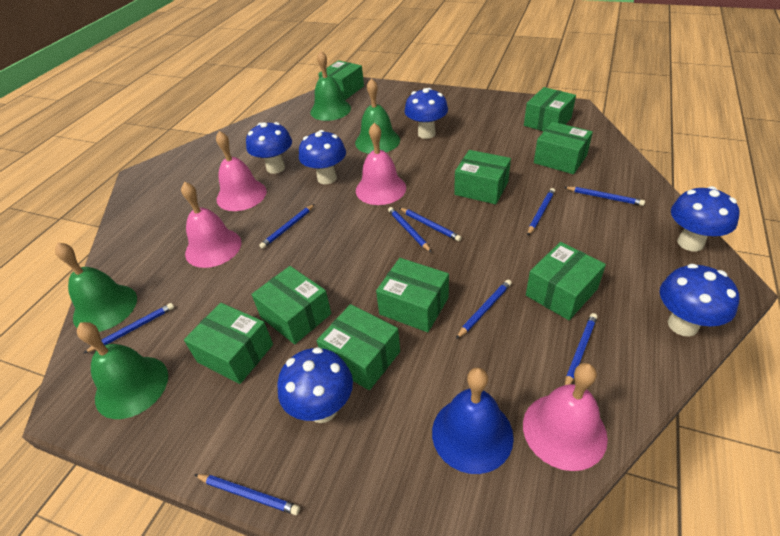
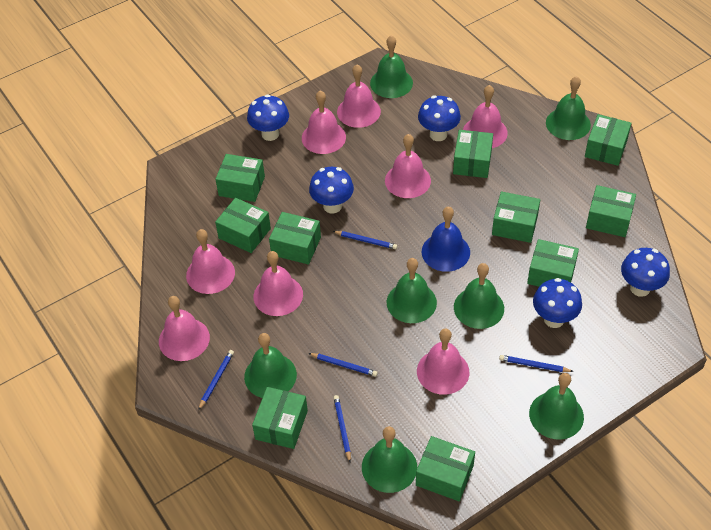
blue mushroom: [246,122,292,174] [277,347,353,423] [299,130,346,184] [405,88,448,139] [660,264,739,337] [671,186,739,252] = 6 -> [247,94,289,141] [309,167,354,214] [418,95,461,141] [533,278,582,328] [621,248,670,297] = 5
blue pencil: [84,303,174,353] [194,474,300,515] [259,204,315,249] [388,207,431,252] [400,208,462,241] [456,280,512,339] [528,188,555,235] [564,187,645,206] [565,313,597,385] = 9 -> [198,350,234,410] [308,353,378,377] [333,231,397,249] [333,395,351,462] [499,355,574,372] = 5
green bell: [55,242,137,332] [77,322,168,419] [310,51,351,121] [355,78,400,154] = 4 -> [244,333,297,398] [362,426,417,493] [370,35,413,98] [387,258,437,323] [454,263,504,329] [529,373,584,440] [546,76,591,140] = 7
green box: [184,303,273,384] [251,266,331,344] [317,304,400,390] [318,60,364,100] [376,258,449,332] [454,150,511,204] [524,87,576,131] [526,242,606,320] [534,122,593,174] = 9 -> [215,154,265,202] [215,198,271,253] [252,387,308,449] [269,212,321,265] [416,436,475,501] [453,130,493,178] [492,192,540,243] [527,239,579,287] [585,114,631,166] [586,185,636,237] = 10
pink bell: [181,182,241,268] [216,131,267,211] [356,123,406,205] [523,363,608,471] = 4 -> [159,296,210,361] [186,229,235,294] [253,251,303,316] [302,91,346,154] [337,65,381,128] [385,134,431,198] [417,329,469,395] [463,85,508,148] = 8

